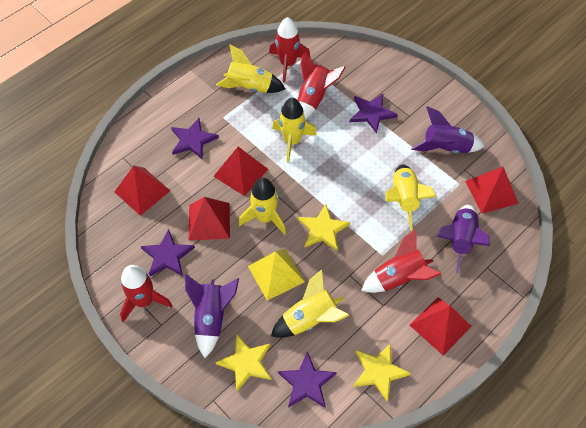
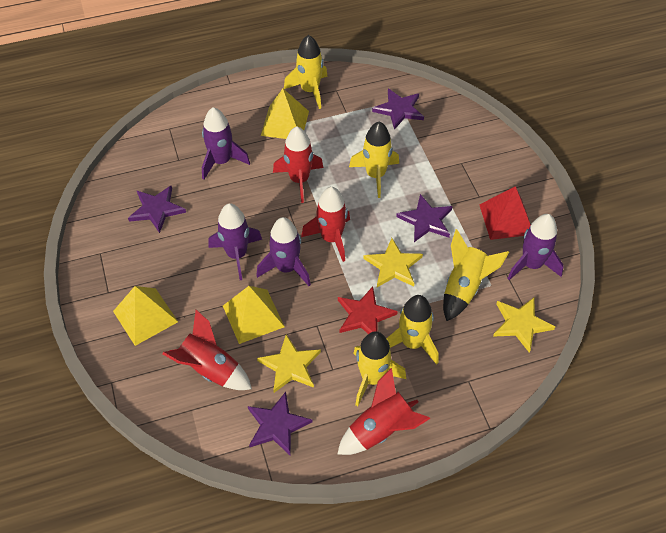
purple rocket: [185,274,239,358] [411,106,485,153] [437,205,490,273] = 3 -> [202,107,250,180] [208,203,262,280] [256,217,311,286] [507,214,564,280] = 4
red pyramid: [115,166,170,216] [189,197,230,241] [213,147,268,196] [410,297,472,355] [465,167,519,214] = 5 -> [480,186,531,240] = 1
red star: none = 0 -> [338,286,398,334] = 1
yellow pyramid: [248,249,305,300] = 1 -> [113,286,178,346] [223,286,285,344] [261,89,309,139] = 3

